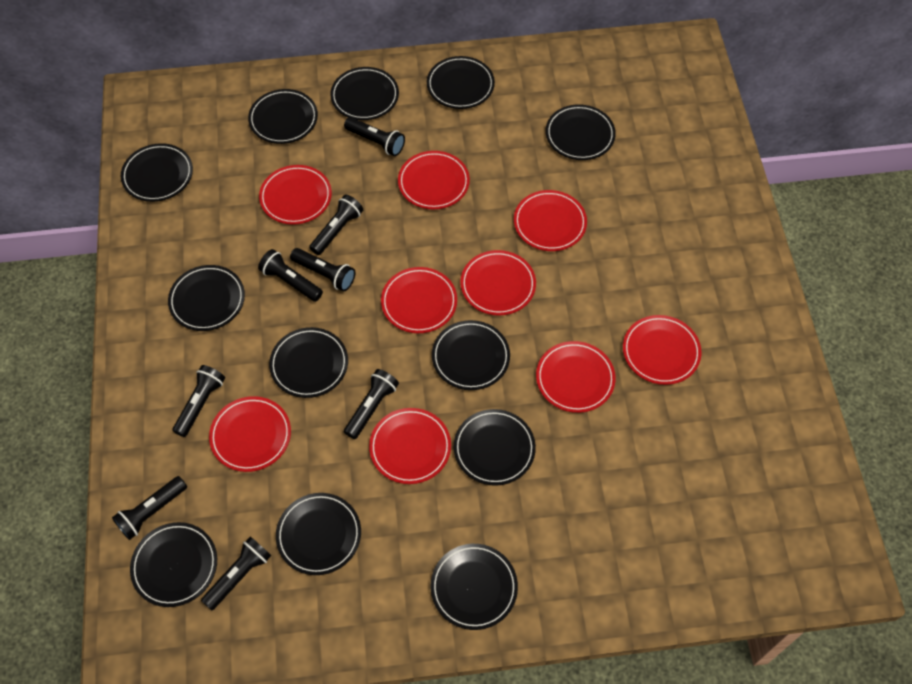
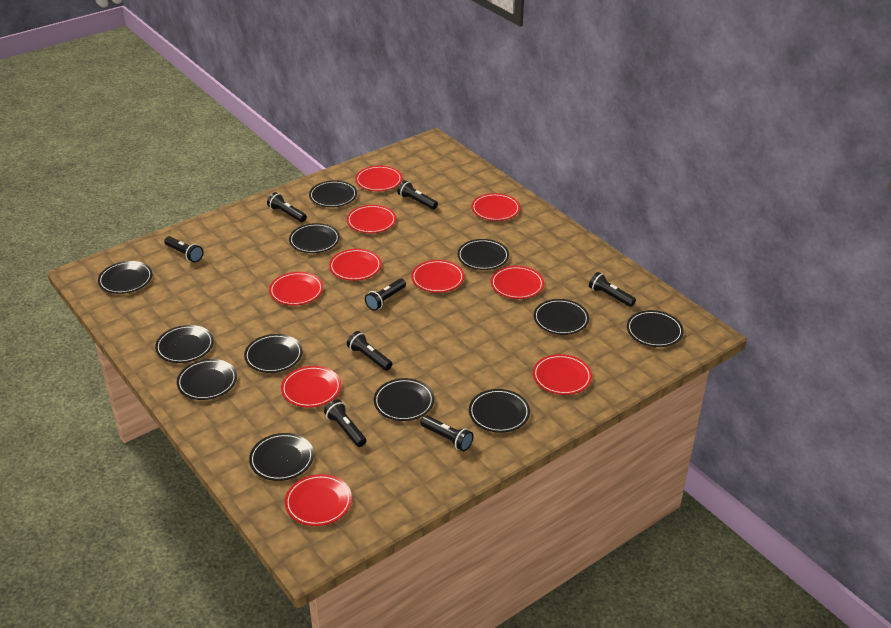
red plate: [209,396,291,472] [259,165,332,225] [369,408,451,484] [381,267,457,333] [398,151,470,209] [460,250,536,316] [514,190,587,251] [536,341,616,413] [623,315,702,385] = 9 -> [269,272,323,305] [281,366,341,408] [285,474,352,526] [329,249,382,281] [347,205,396,233] [355,166,402,191] [411,260,464,293] [471,193,520,221] [491,266,544,299] [533,354,592,395] = 10

